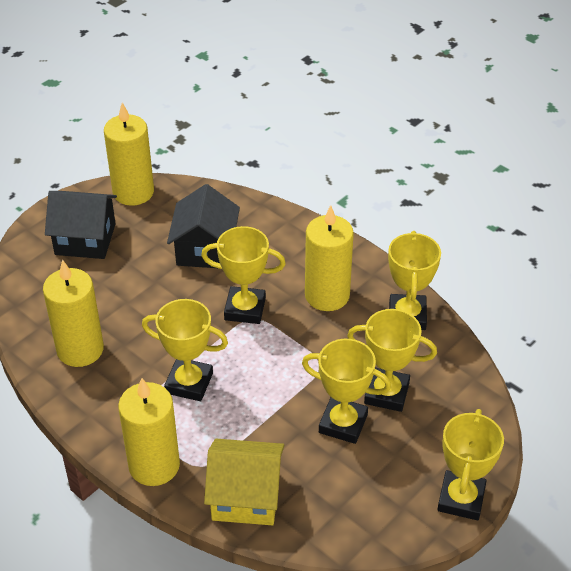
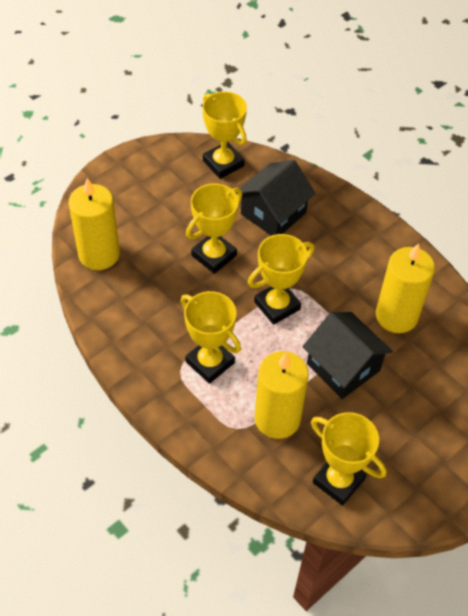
yellow candle: [43,260,104,367] [104,102,154,206] [118,378,180,486] [305,205,354,311] = 4 -> [68,178,120,270] [255,351,309,439] [376,243,435,333] = 3
yellow house: [204,439,284,525] = 1 -> none = 0
yellow trophy: [142,299,228,401] [201,226,286,324] [302,339,391,444] [347,309,437,412] [388,231,441,330] [437,409,504,520] = 6 -> [181,291,241,384] [186,183,242,274] [202,91,247,179] [248,234,314,325] [311,412,386,506] = 5

